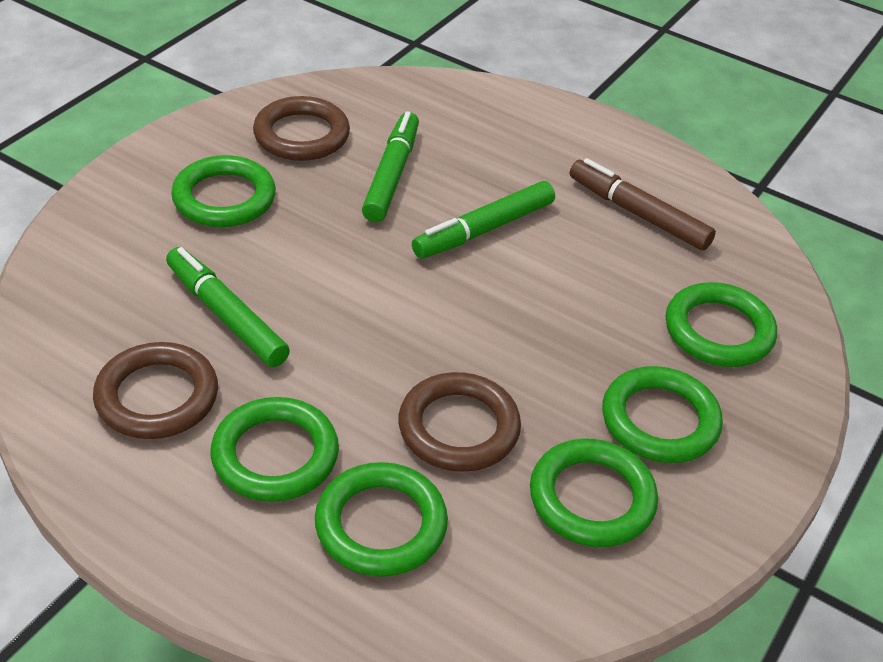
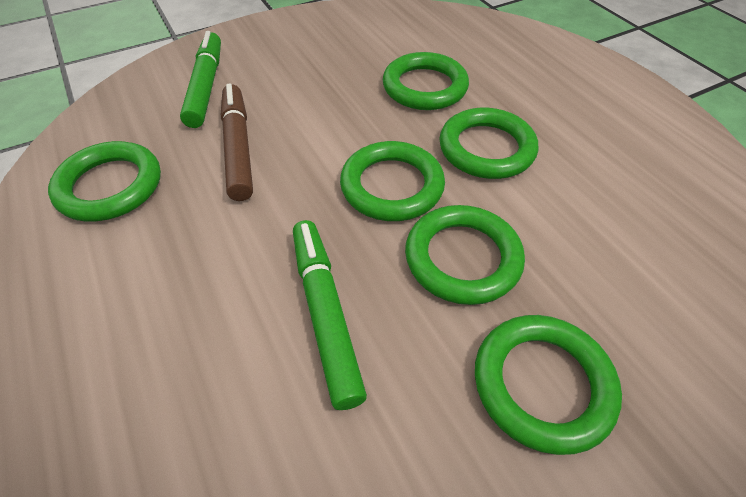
brown ring: [93,342,218,439] [253,96,350,161] [398,372,521,472] = 3 -> none = 0
green marker: [166,247,290,367] [362,111,419,222] [412,181,555,258] = 3 -> [180,31,221,128] [293,220,367,410] = 2

